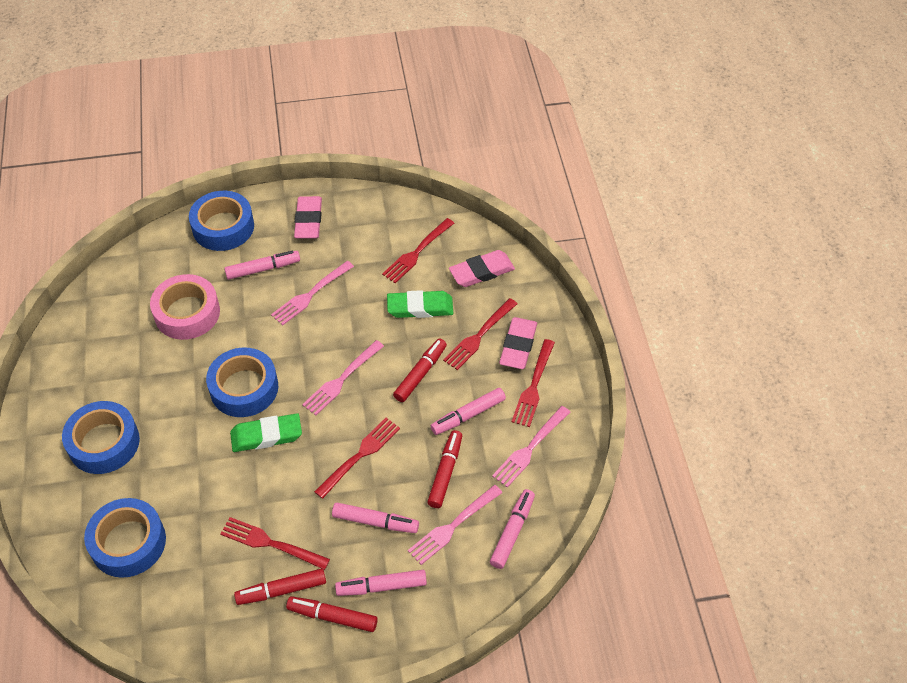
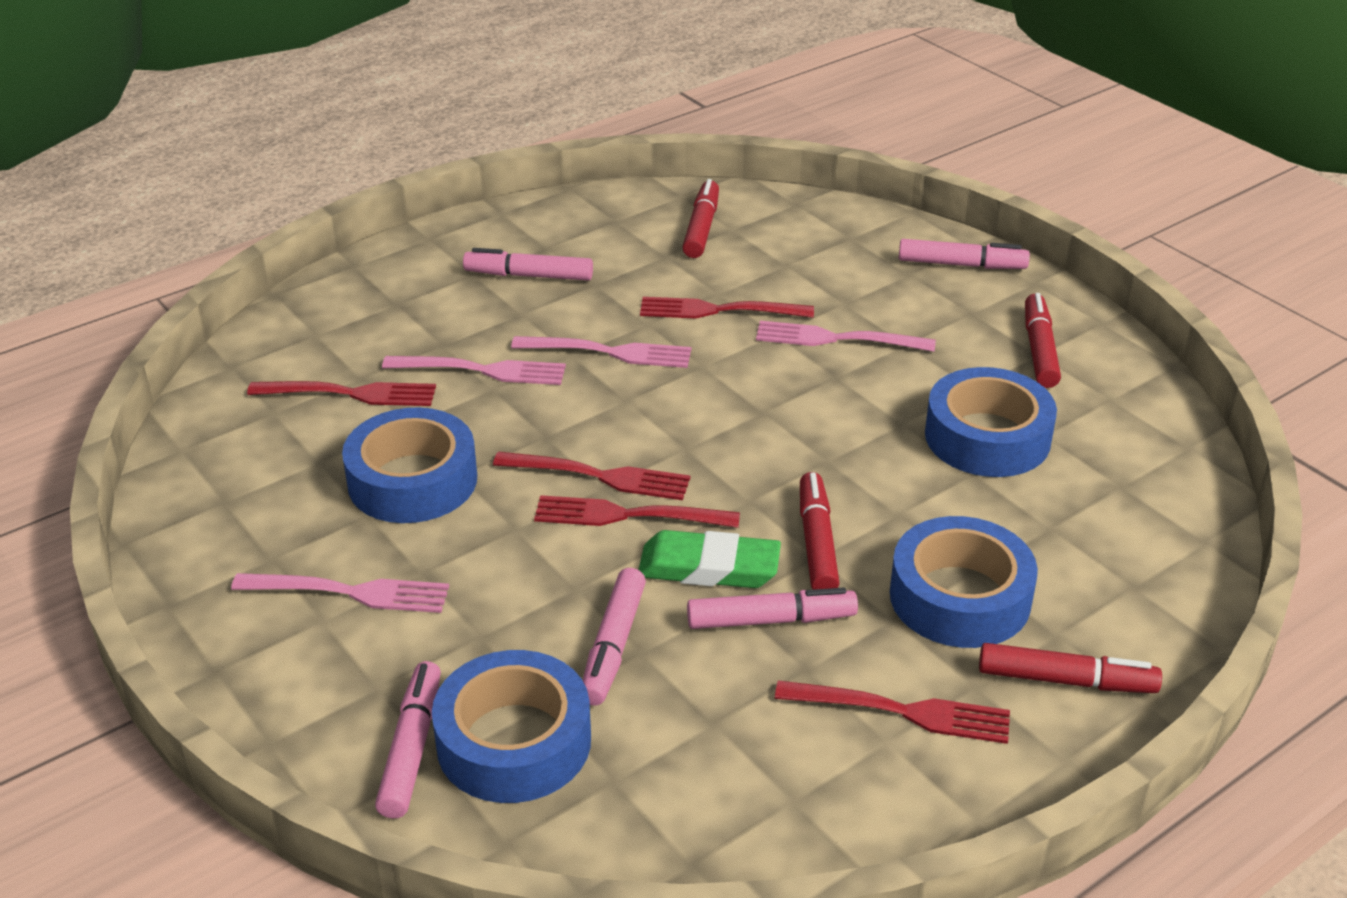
green eraser: [230,413,302,452] [387,290,453,318] = 2 -> [638,530,781,588] = 1
pink eraser: [294,196,322,239] [449,250,515,287] [499,317,537,369] = 3 -> none = 0
pink tape: [150,274,220,340] = 1 -> none = 0

